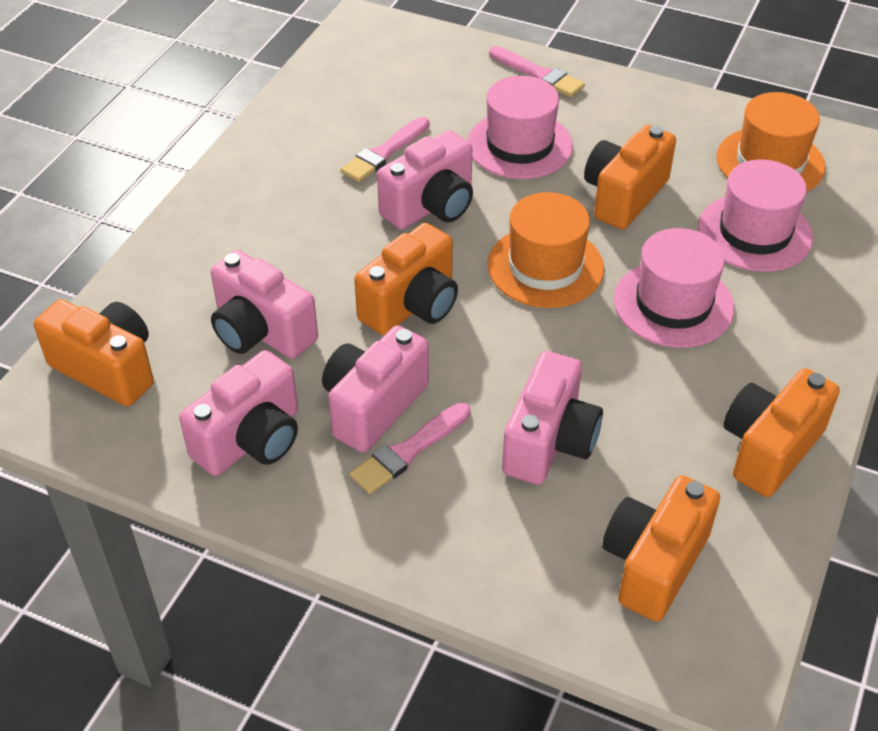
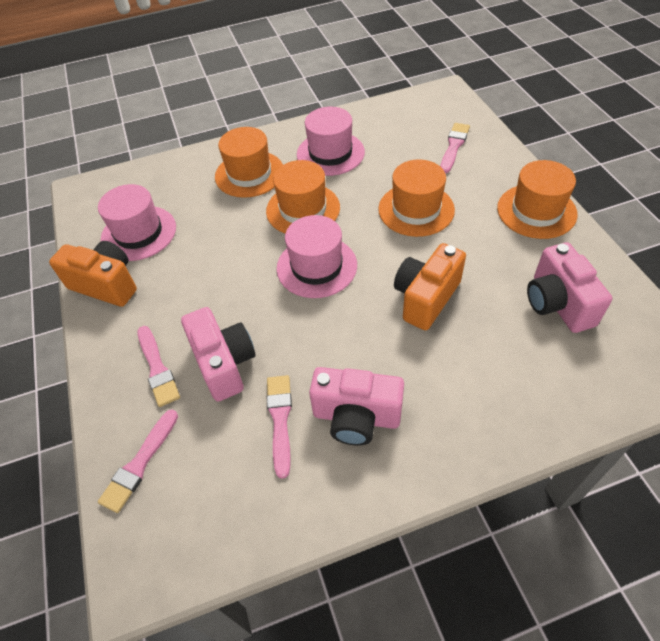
orange camera: [34,299,154,406] [354,223,458,335] [584,125,676,229] [602,475,720,622] [724,368,840,497] = 5 -> [49,241,137,307] [394,243,466,330] = 2
orange hat: [487,192,604,308] [717,92,826,192] = 2 -> [215,127,283,198] [266,160,340,233] [378,159,455,237] [497,160,578,239] = 4
pink brush: [340,117,429,182] [350,402,471,494] [489,46,585,97] = 3 -> [98,410,178,513] [138,326,180,407] [267,375,292,479] [440,123,470,174] = 4
pink camera: [179,350,298,476] [211,250,318,359] [322,325,429,453] [377,130,473,229] [502,351,603,485] = 5 -> [181,307,255,401] [309,367,404,446] [527,242,612,333] = 3

